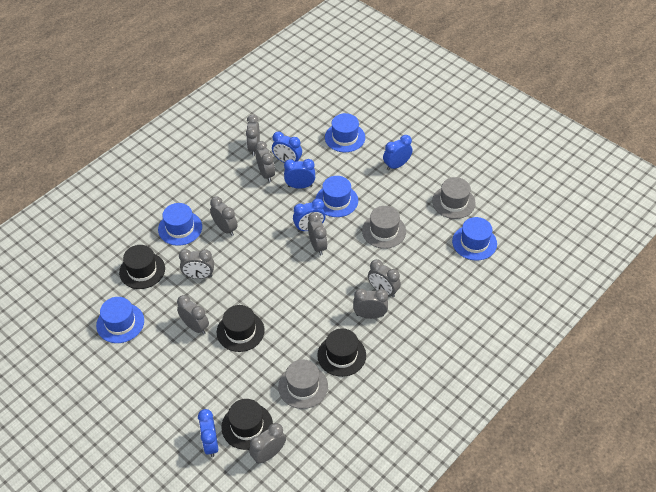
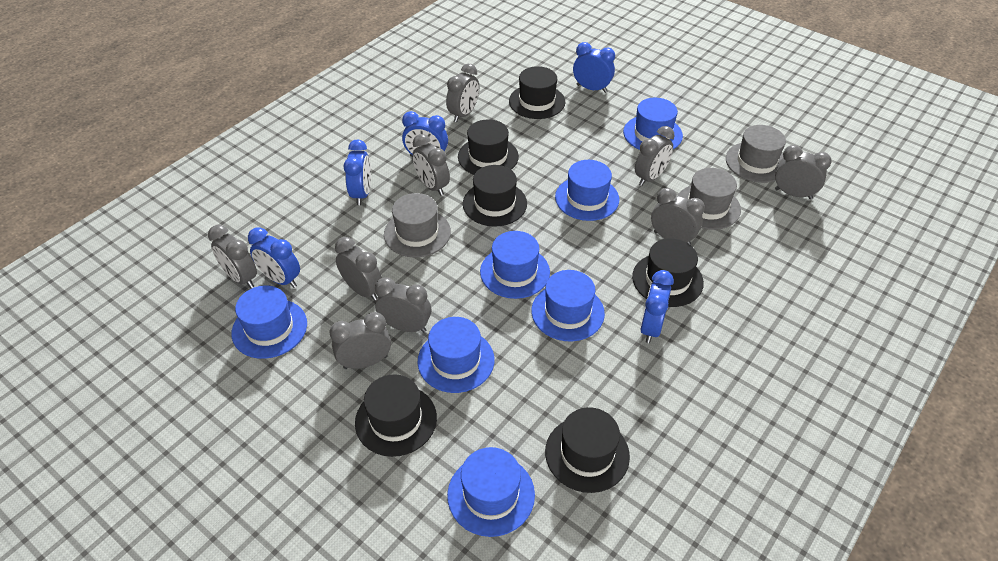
black hat: [119,245,165,289] [217,305,265,352] [221,399,273,450] [317,328,366,377] = 4 -> [355,374,437,457] [458,119,519,175] [463,165,527,227] [509,66,565,119] [545,407,630,493] [632,238,704,307] = 6
blue hat: [96,297,144,343] [158,203,202,246] [316,176,358,217] [325,113,365,152] [452,217,497,260] = 5 -> [231,285,307,359] [418,317,494,393] [447,447,535,537] [480,231,550,299] [531,270,605,341] [555,160,619,221] [623,98,683,150] = 7

